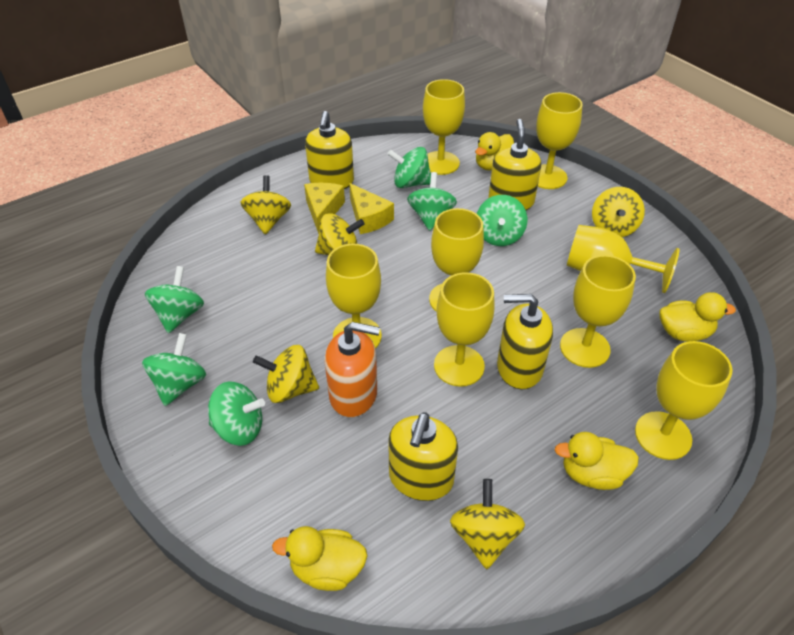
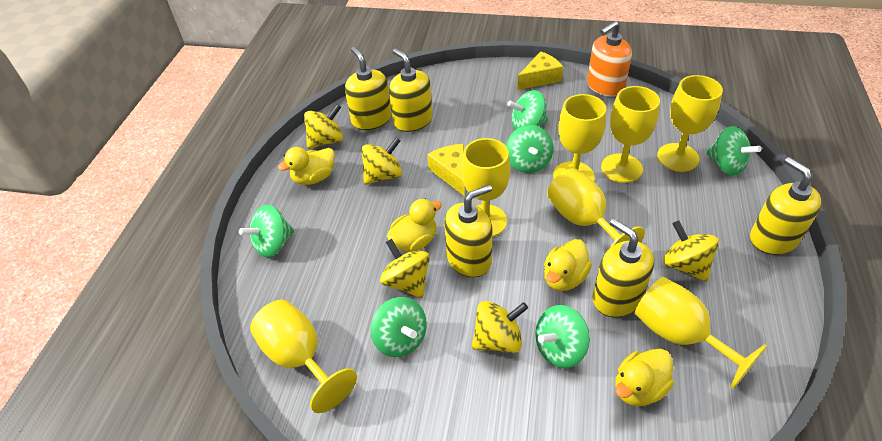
yellow goblet: [326,244,382,349] [423,79,465,175] [429,208,484,312] [434,272,495,387] [536,92,582,189] [560,255,636,368] [567,225,680,293] [635,341,733,460] = 8 -> [250,299,357,413] [462,138,510,237] [547,168,645,248] [553,94,606,181] [601,86,660,183] [635,277,767,389] [657,75,723,172] = 7
yellow soap dispenser: [305,111,354,189] [388,412,458,501] [488,119,541,210] [497,294,553,389] = 4 -> [345,47,392,130] [389,48,433,132] [444,185,493,277] [592,219,654,317] [750,157,822,255] = 5

